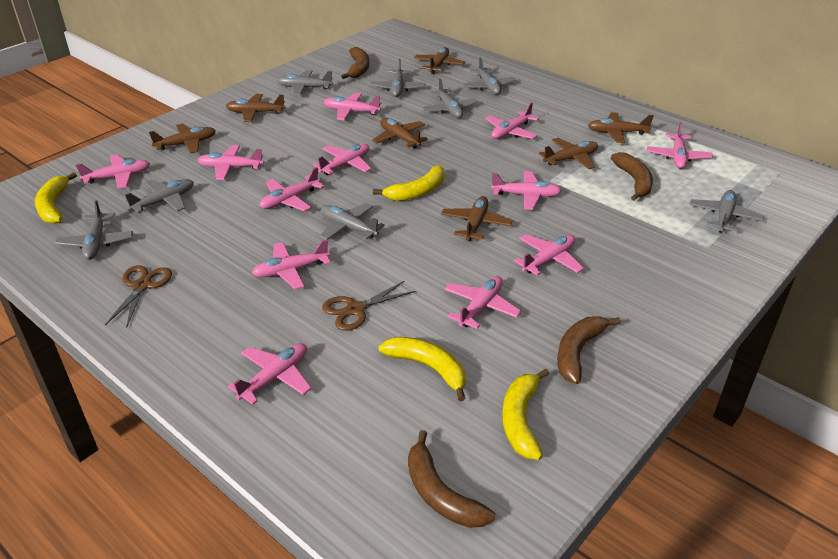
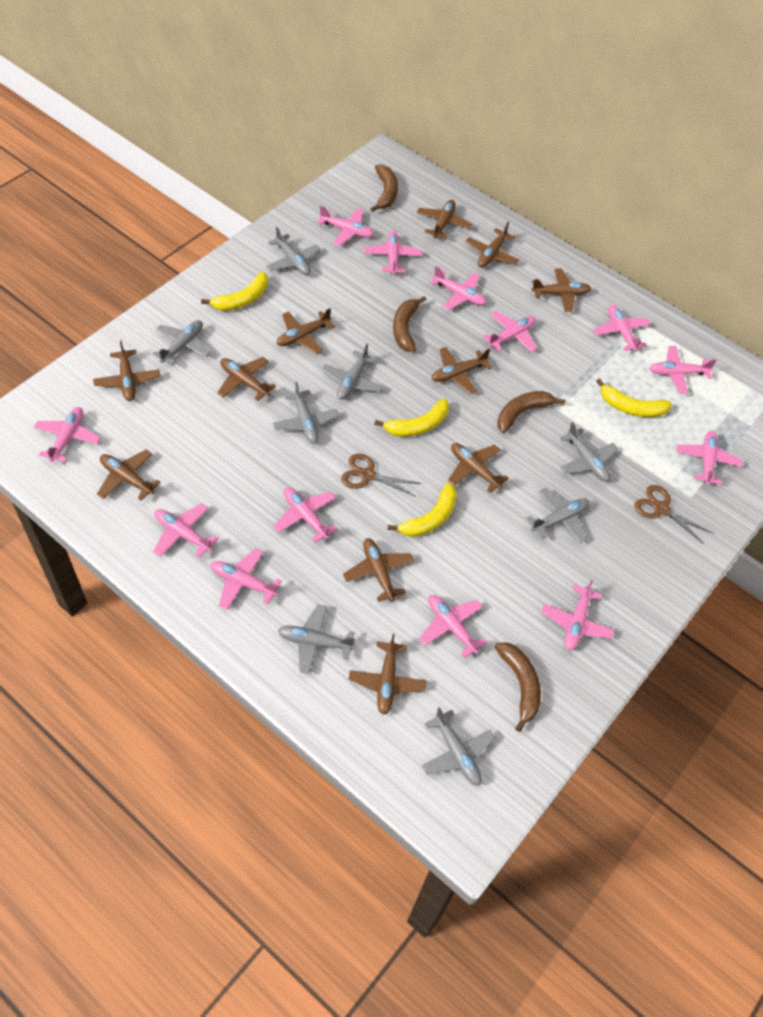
brown plane: [149,124,216,154] [226,94,285,122] [372,118,428,148] [414,47,465,74] [441,196,513,241] [539,138,598,169] [588,112,654,143] = 7 -> [93,340,160,401] [97,450,161,501] [217,357,276,401] [277,308,335,354] [343,538,414,602] [349,634,426,715] [417,200,472,239] [431,347,492,394] [448,443,509,493] [465,222,520,267] [531,269,591,312] = 11
pink plane: [76,154,150,189] [197,145,264,180] [228,343,312,405] [252,240,331,289] [260,167,324,211] [313,144,371,175] [324,93,381,120] [444,276,521,329] [485,102,539,139] [491,171,562,210] [514,234,584,275] [647,122,713,169] = 12 -> [33,407,101,462] [153,503,218,558] [211,548,282,610] [273,487,338,543] [317,206,374,246] [364,231,422,275] [419,595,487,658] [430,266,486,310] [483,311,537,352] [541,580,615,651] [593,305,651,351] [649,346,717,394] [676,431,743,485] = 13

